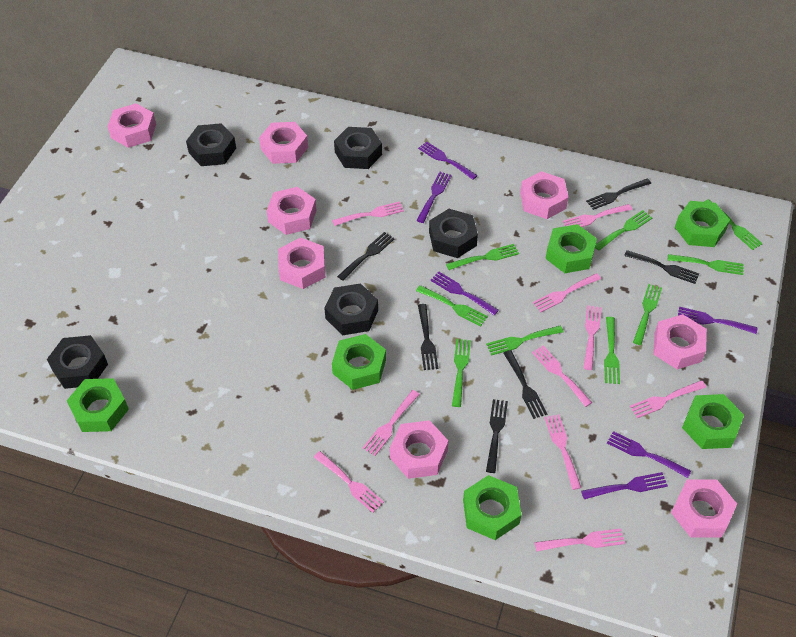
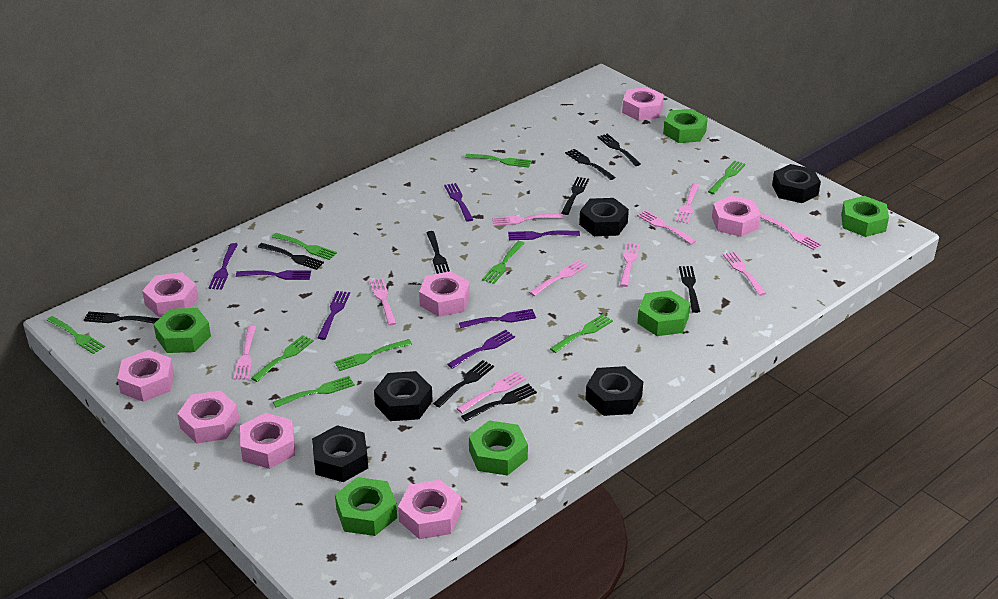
black fork: [337,232,395,281] [418,304,438,370] [486,399,508,473] [503,350,547,419] [586,178,651,210] [624,250,699,284] = 6 -> [84,311,160,323] [258,243,324,270] [426,231,450,274] [433,360,494,408] [461,384,537,421] [561,177,589,215] [565,149,616,180] [598,133,641,166] [679,266,700,313] = 9
purple fork: [416,172,452,223] [418,141,478,180] [430,272,499,315] [581,472,668,499] [607,431,691,478] [678,307,758,334] = 6 -> [209,243,238,290] [236,270,311,280] [318,291,350,340] [444,183,473,222] [447,330,515,369] [459,309,536,328] [508,231,580,240] = 7

